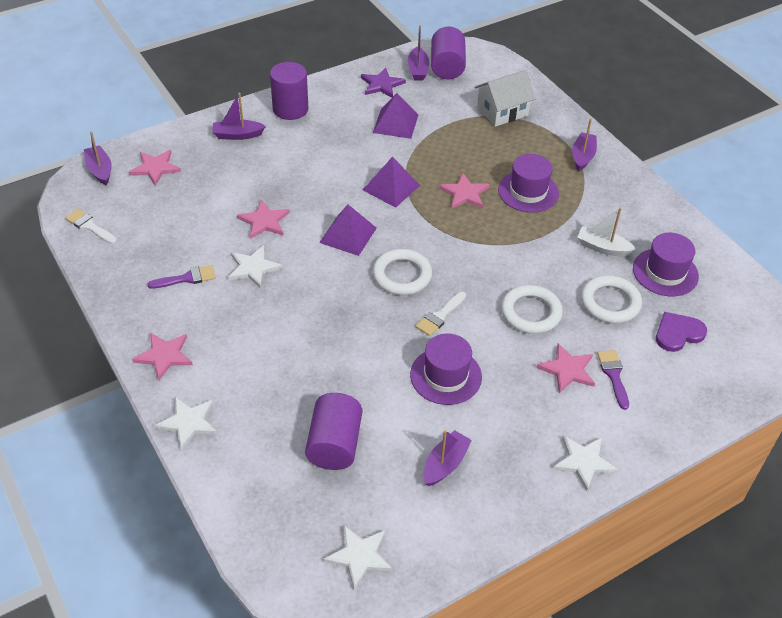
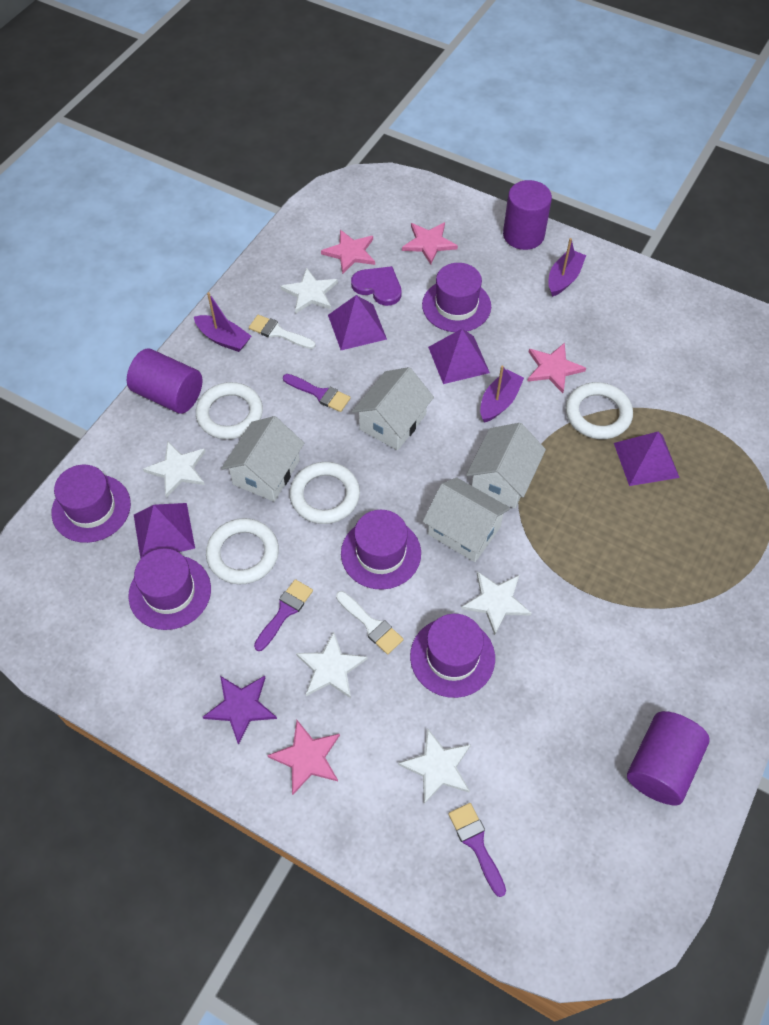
pink star: [129,150,181,186] [132,333,193,380] [237,199,290,239] [439,173,490,209] [536,343,595,393] = 5 -> [267,720,340,795] [321,230,375,274] [402,222,458,265] [527,343,586,393] = 4
purple boat: [84,131,112,186] [212,93,266,140] [408,25,429,80] [423,430,472,486] [572,118,597,172] = 5 -> [194,292,251,352] [480,365,524,422] [548,238,586,297] = 3
purple brush: [147,265,216,289] [597,350,629,410] = 2 -> [254,579,313,651] [283,374,351,412] [449,803,506,897] = 3
purple hat: [410,334,482,405] [498,154,559,213] [633,233,699,296] = 3 -> [51,465,131,543] [128,548,211,630] [341,510,421,590] [410,614,495,698] [422,263,491,332] = 5
purple pyramid: [319,204,377,256] [363,157,420,208] [373,93,418,139] = 3 -> [134,503,195,559] [328,295,387,350] [428,329,490,384] [614,431,680,486] = 4
white boat: [577,208,636,256] = 1 -> none = 0
white house: [474,70,536,127] = 1 -> [222,416,304,502] [352,367,434,450] [423,477,510,562] [466,423,546,508] = 4
white ring: [373,249,432,295] [501,285,563,334] [581,275,642,323] = 3 -> [196,382,263,440] [206,518,279,584] [290,462,360,524] [566,382,633,439] = 4
white star: [154,397,218,451] [228,245,282,288] [324,525,393,589] [552,435,618,491] = 4 -> [143,441,206,498] [281,268,338,314] [296,631,368,698] [398,728,471,804] [461,571,531,635] = 5

